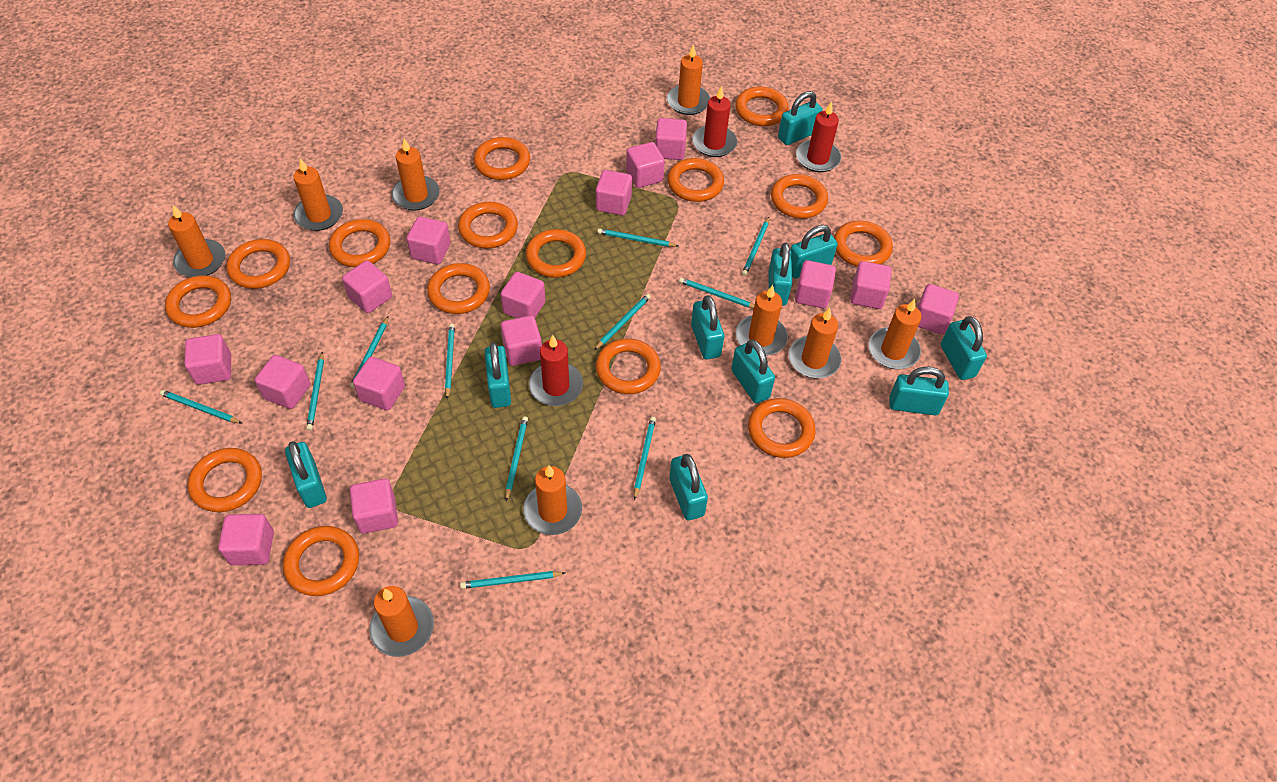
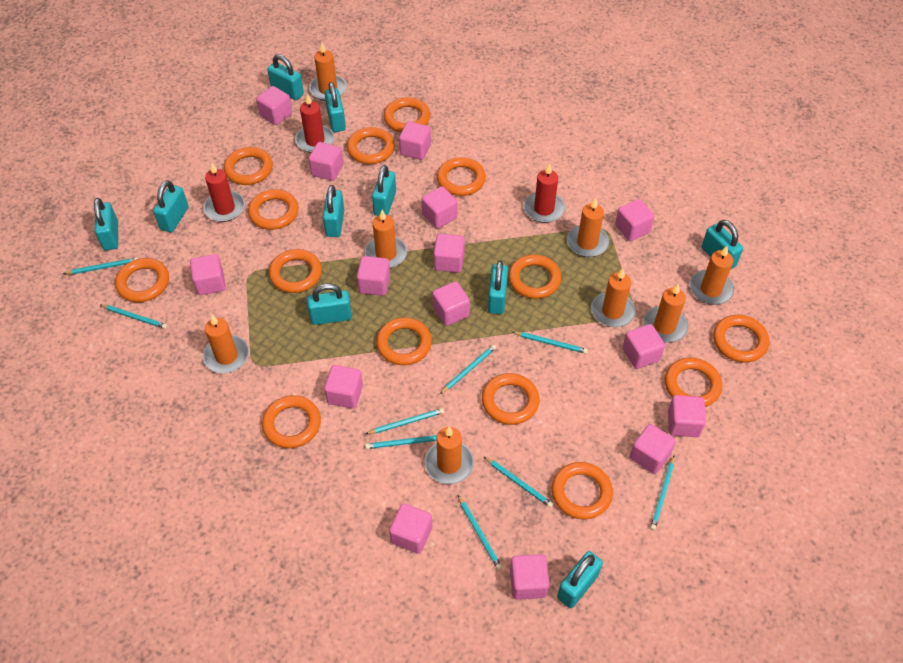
orange candle: [168,205,225,277] [293,158,343,231] [369,586,434,657] [392,138,440,211] [523,465,582,535] [667,44,710,115] [736,285,788,356] [789,308,841,378] [868,299,922,369] = 9 -> [203,315,249,373] [309,43,347,101] [365,210,407,268] [425,427,474,484] [567,198,609,257] [591,269,636,327] [643,283,688,343] [690,246,734,305] = 8
orange ring: [165,275,231,328] [188,448,262,512] [226,239,290,289] [283,526,359,596] [329,219,390,267] [427,263,490,314] [458,202,518,249] [474,137,530,180] [526,229,586,278] [596,339,661,394] [667,158,724,202] [735,87,789,126] [748,398,816,458] [771,174,828,219] [834,221,893,267] = 15 -> [115,258,169,302] [224,147,273,185] [248,189,299,230] [262,395,321,448] [269,249,322,293] [347,127,395,164] [376,317,432,365] [384,97,430,132] [437,157,486,196] [482,373,540,425] [508,255,561,299] [551,462,613,520] [665,358,722,407] [713,315,769,363] = 14
turquoise pencil: [160,390,242,423] [306,351,324,431] [350,317,388,389] [445,323,455,399] [460,571,565,589] [505,416,528,501] [594,294,651,350] [597,228,678,247] [634,417,656,500] [679,277,754,308] [742,217,769,276] = 11 -> [63,257,138,274] [101,304,167,329] [365,408,444,434] [365,435,437,449] [440,345,496,394] [458,495,502,570] [483,456,553,508] [513,332,588,354] [650,456,674,530] = 9

